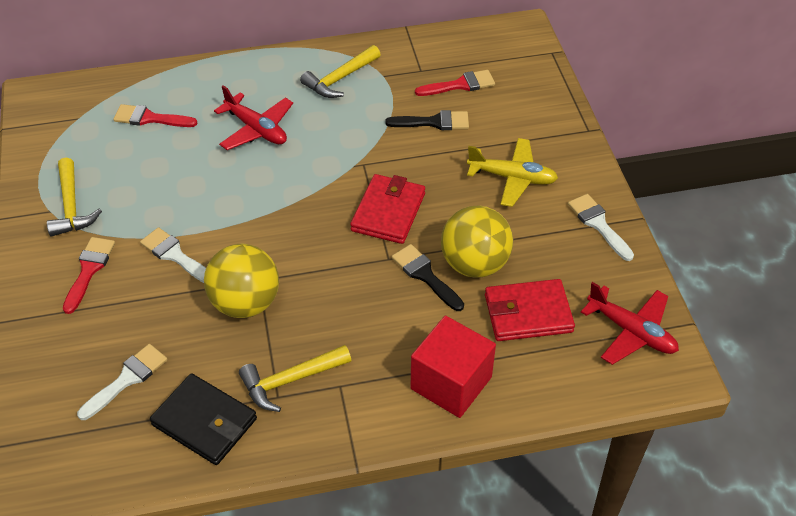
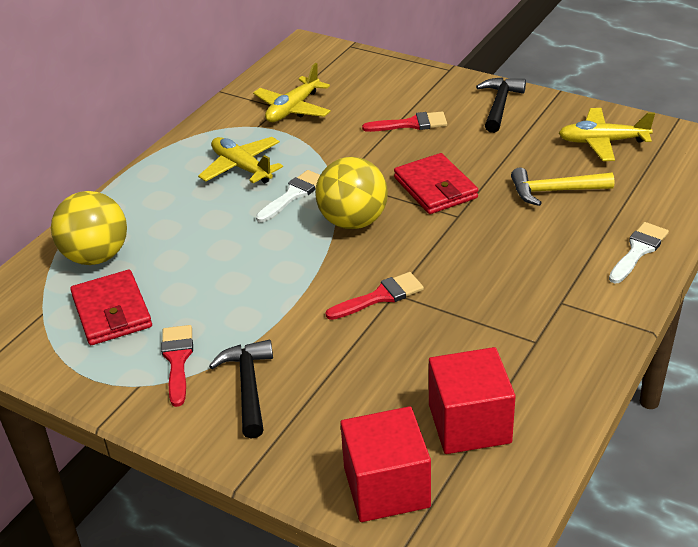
black brush: [385,110,469,130] [392,244,464,311] = 2 -> none = 0
black hammer: none = 0 -> [209,340,273,438] [476,77,526,133] = 2
black wallet: [150,374,257,465] = 1 -> none = 0
red cube: [411,316,496,418] = 1 -> [340,406,431,522] [429,347,516,454] = 2
red plane: [214,85,293,150] [581,282,679,365] = 2 -> none = 0
white brush: [77,344,168,420] [140,227,206,283] [568,194,634,261] = 3 -> [256,170,320,222] [609,222,669,283] = 2
yellow hammer: [47,157,102,237] [239,345,351,412] [300,45,381,98] = 3 -> [511,168,614,206] = 1
yellow plane: [467,138,558,207] = 1 -> [198,137,283,183] [253,63,331,122] [559,108,655,161] = 3

